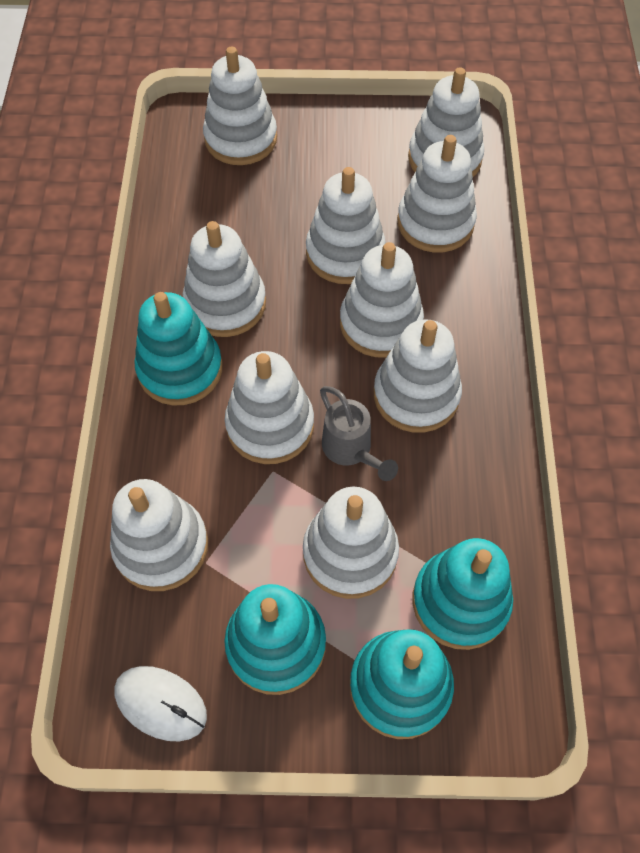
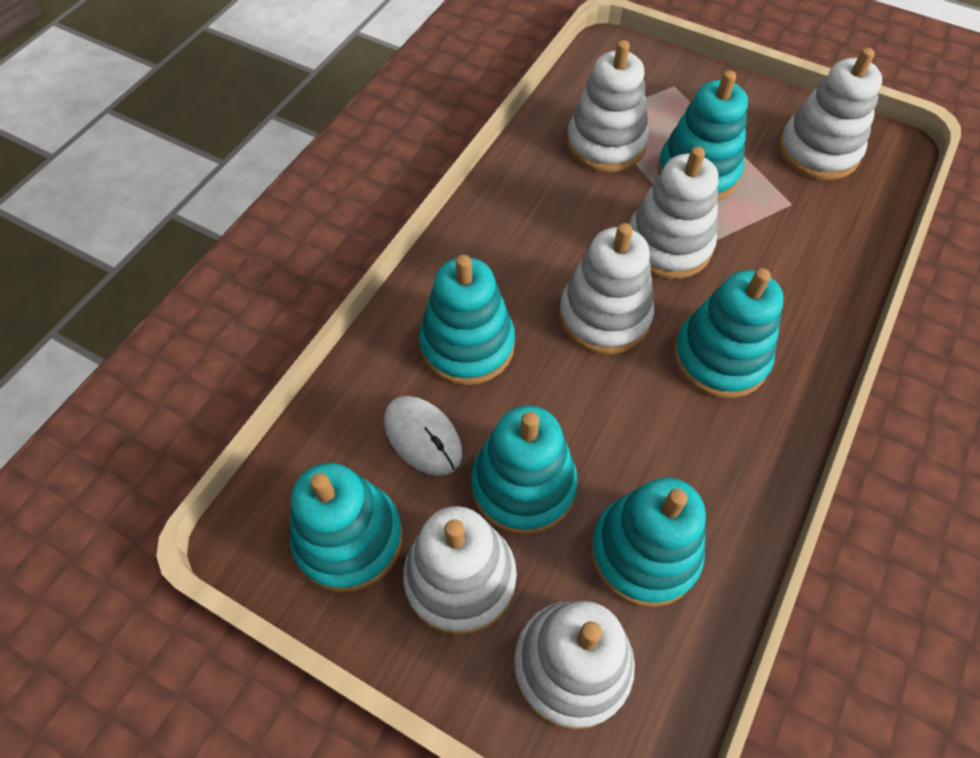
grey watering can: [320,386,398,481] = 1 -> none = 0
turquoise stacking toy: [135,292,222,405] [224,584,326,695] [350,629,454,739] [413,538,513,650] = 4 -> [290,463,403,593] [419,255,515,385] [471,405,578,535] [591,478,706,607] [657,70,748,201] [673,268,784,398] = 6
white stacking toy: [110,479,208,591] [183,221,266,337] [203,47,277,165] [225,351,314,464] [303,486,399,599] [306,167,386,284] [340,242,424,358] [374,319,462,433] [397,135,477,253] [408,67,484,177] = 10 -> [403,506,517,636] [514,601,635,730] [559,223,654,355] [567,40,649,172] [629,146,719,279] [779,48,882,180] = 6

